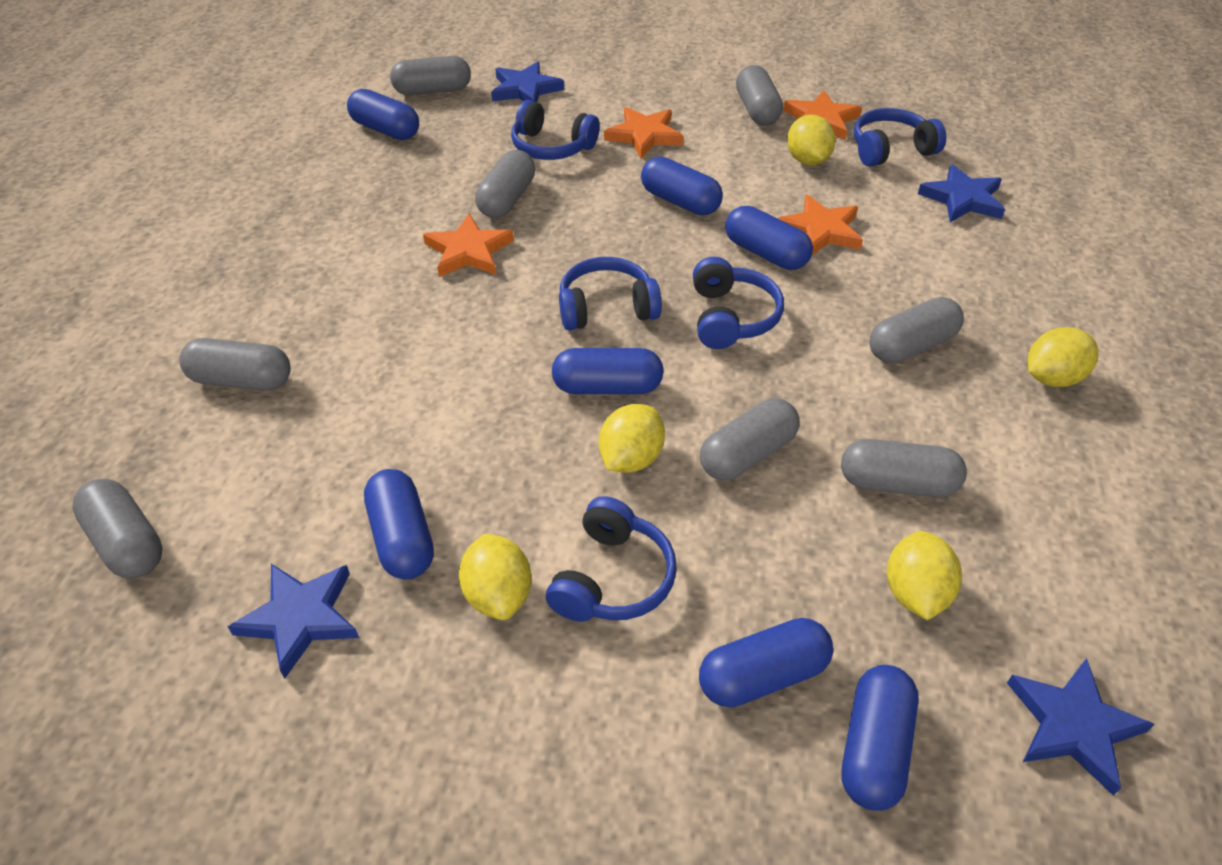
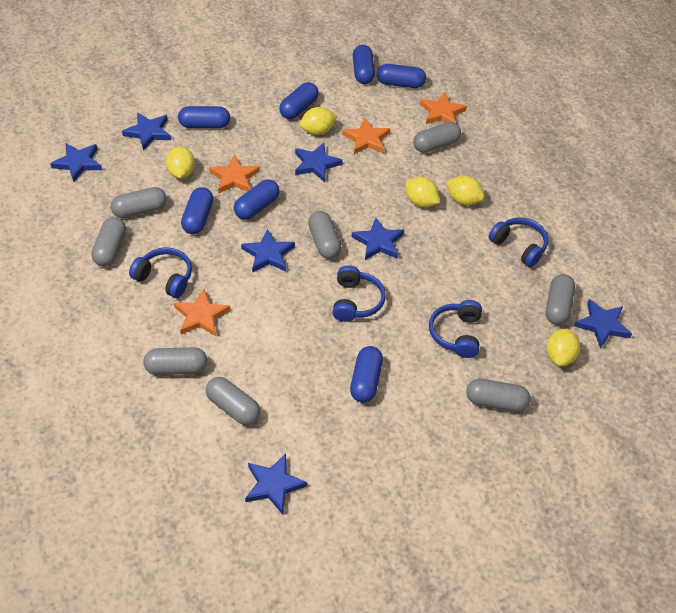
blue headphones: [511,100,600,160] [546,496,677,622] [559,257,662,330] [693,257,784,349] [854,108,946,167] = 5 -> [129,247,192,298] [333,265,386,322] [429,300,482,358] [489,217,548,267] = 4
blue star: [228,564,359,679] [491,62,564,102] [918,164,1005,222] [1007,658,1154,796] = 4 -> [50,143,102,182] [122,113,171,150] [241,229,295,273] [245,454,308,515] [295,143,343,182] [352,218,404,260] [574,299,632,348] = 7

